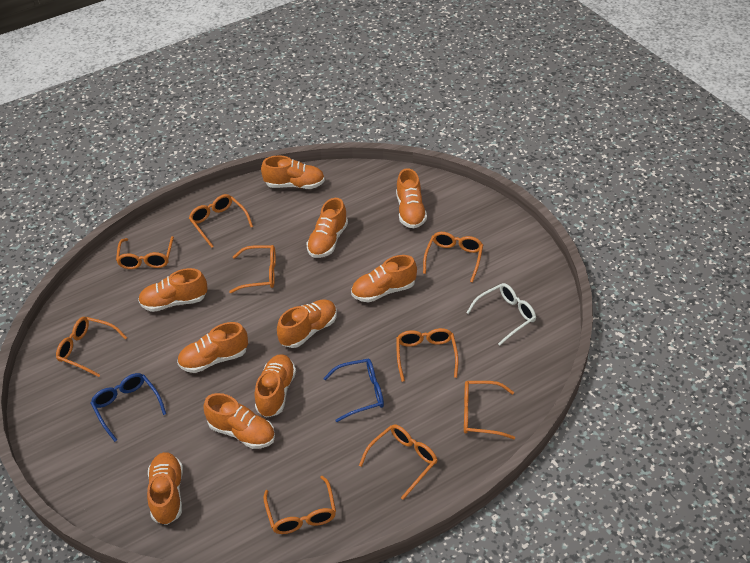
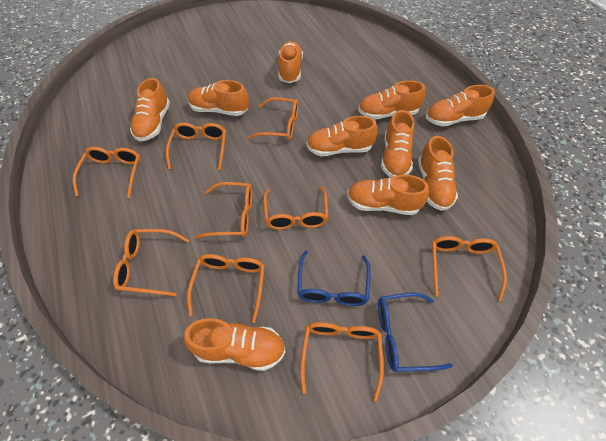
white glasses: [466,283,536,345] = 1 -> none = 0

